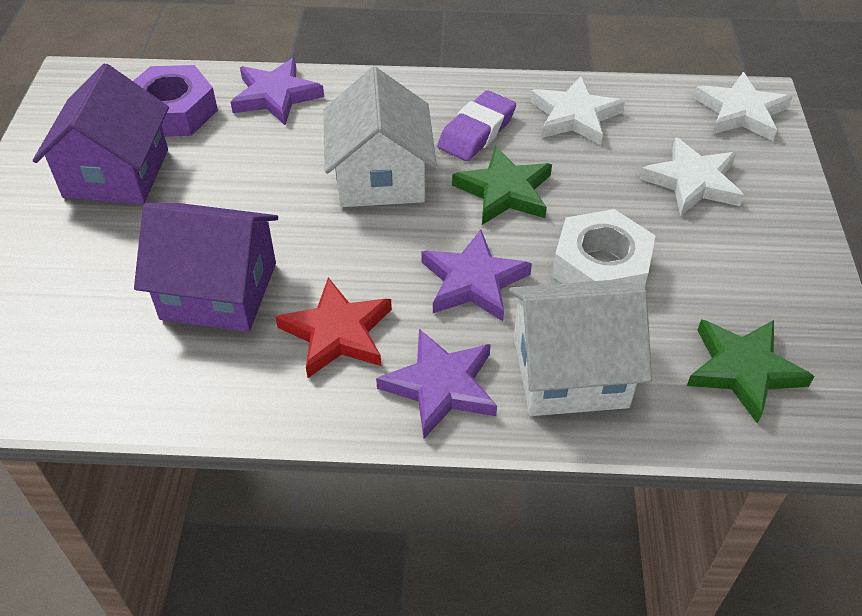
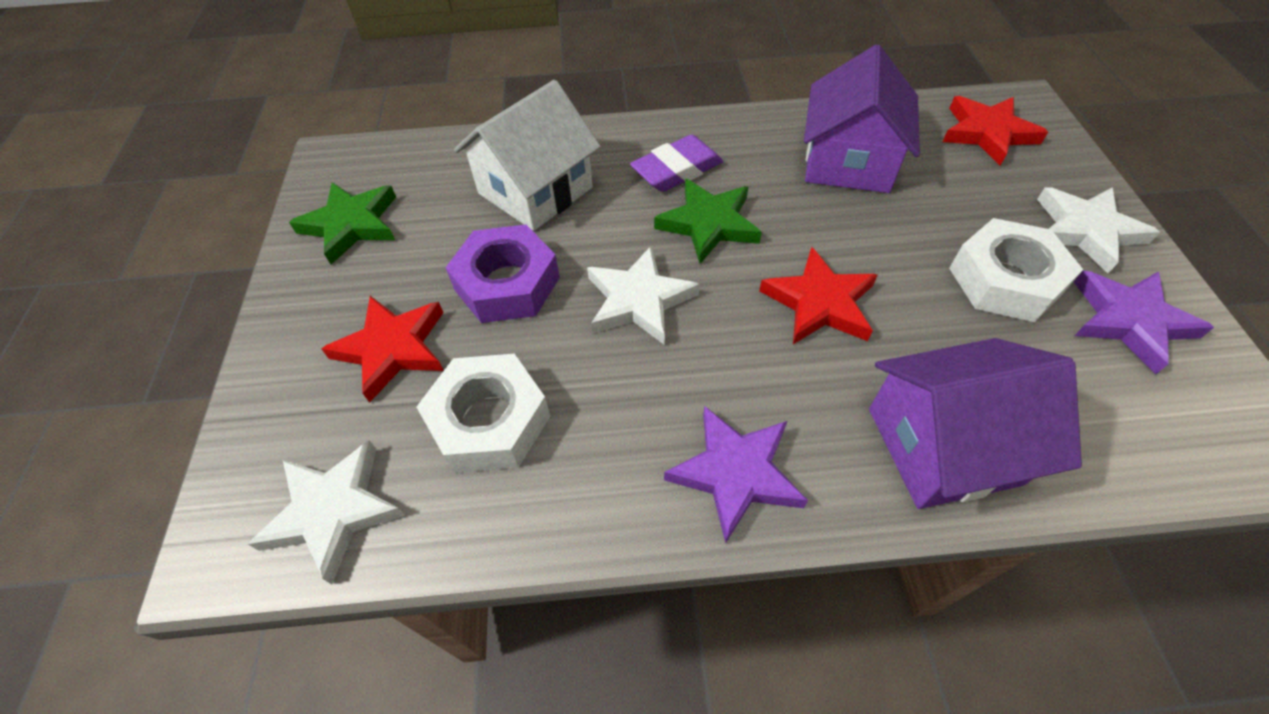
purple star: [230,58,324,125] [376,329,497,439] [421,230,532,321] = 3 -> [664,406,808,543] [1074,271,1214,374] = 2
red star: [276,277,392,378] = 1 -> [321,296,444,403] [759,247,878,344] [942,96,1048,166] = 3
white house: [324,67,437,207] [509,279,652,416] = 2 -> [454,80,601,231] = 1
white nut: [552,209,656,287] = 1 -> [416,354,550,473] [949,218,1083,322] = 2

